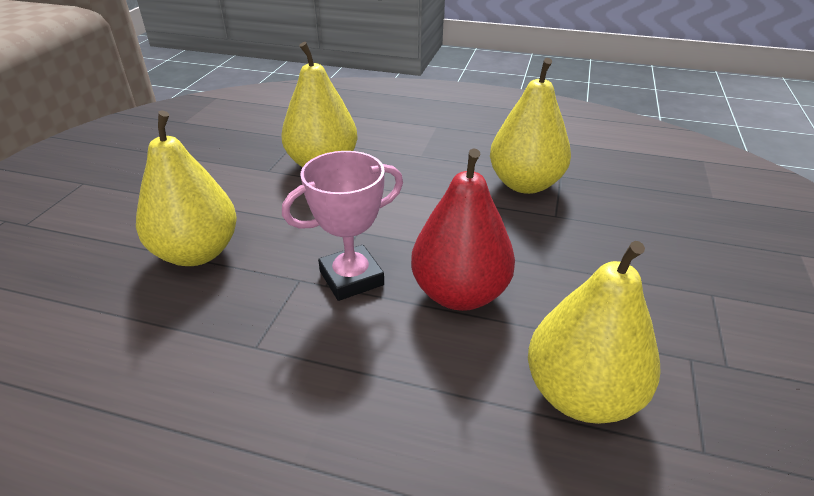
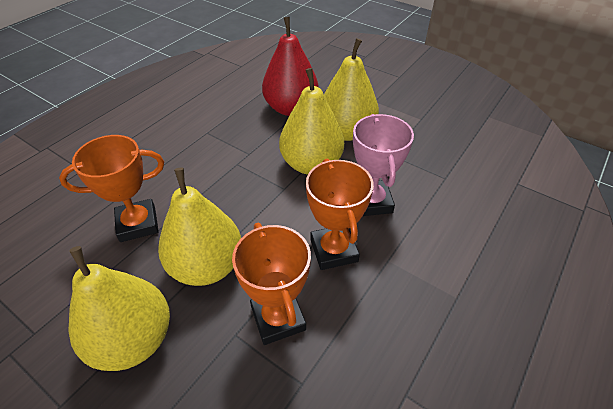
orange trophy: none = 0 -> [59,135,164,242] [232,223,311,345] [306,159,374,270] = 3

